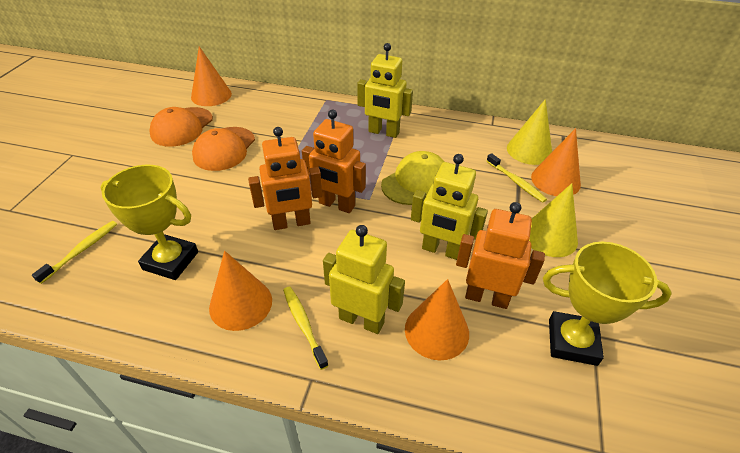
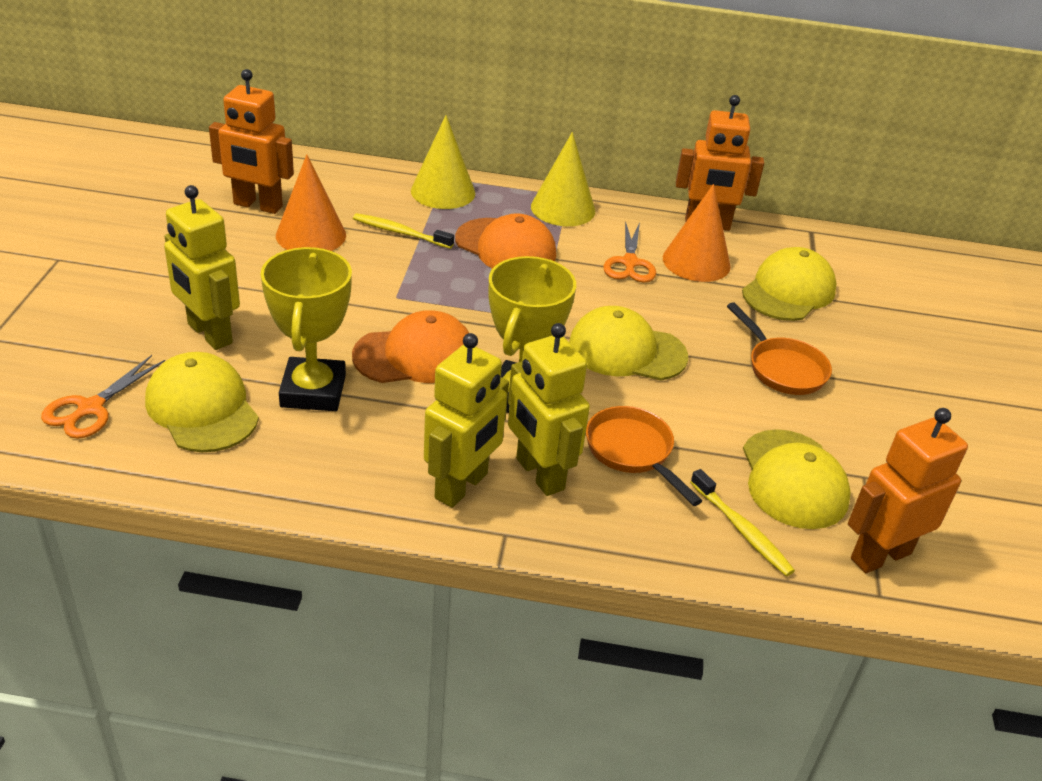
orange cone: [191,46,232,106] [209,251,272,331] [405,279,469,360] [531,128,581,196] = 4 -> [276,154,346,251] [663,184,731,282] = 2
orange pan: none = 0 -> [586,406,702,506] [727,302,832,395] = 2
orange scissors: none = 0 -> [41,355,165,439] [603,221,656,283] = 2
yellow cap: [381,151,444,205] = 1 -> [145,352,259,452] [569,306,688,380] [742,247,837,321] [743,429,851,529] = 4
yellow toothbrush: [32,221,117,284] [283,287,329,370] [487,153,547,203] = 3 -> [353,213,454,249] [690,469,795,576] = 2

